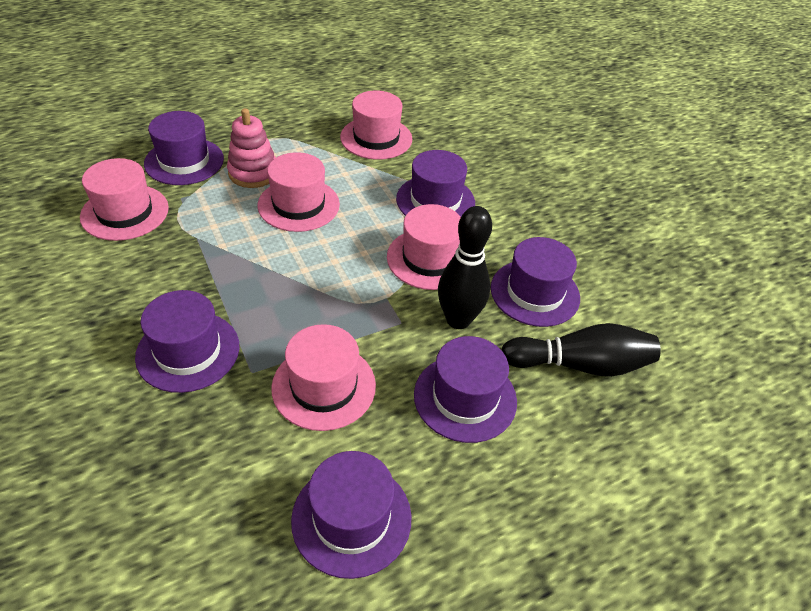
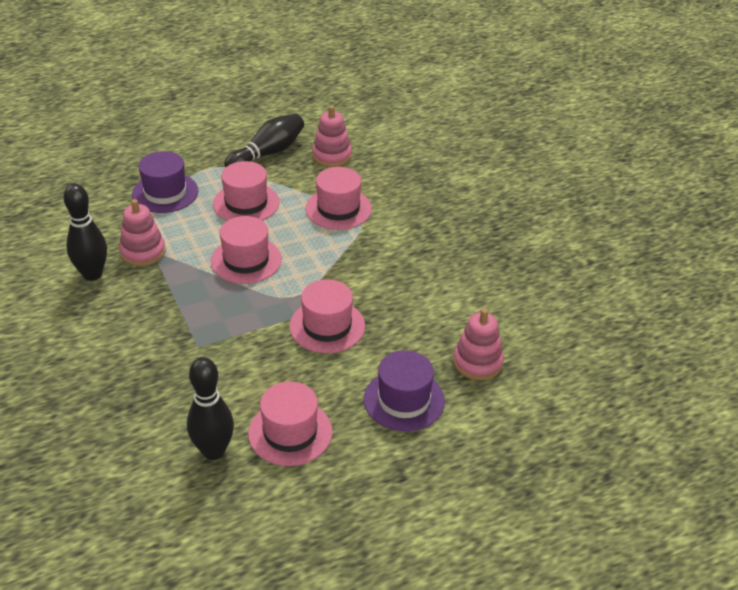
black bowling pin: [438,206,492,329] [502,323,661,377] = 2 -> [64,184,107,281] [187,357,234,460] [224,114,304,168] = 3
pink stacking toy: [227,108,276,188] = 1 -> [119,199,166,266] [312,105,352,167] [453,309,504,380] = 3
purple hat: [135,290,239,393] [144,111,224,185] [291,451,412,579] [396,150,475,217] [414,336,517,443] [491,237,580,327] = 6 -> [132,151,198,213] [364,350,445,431] = 2

